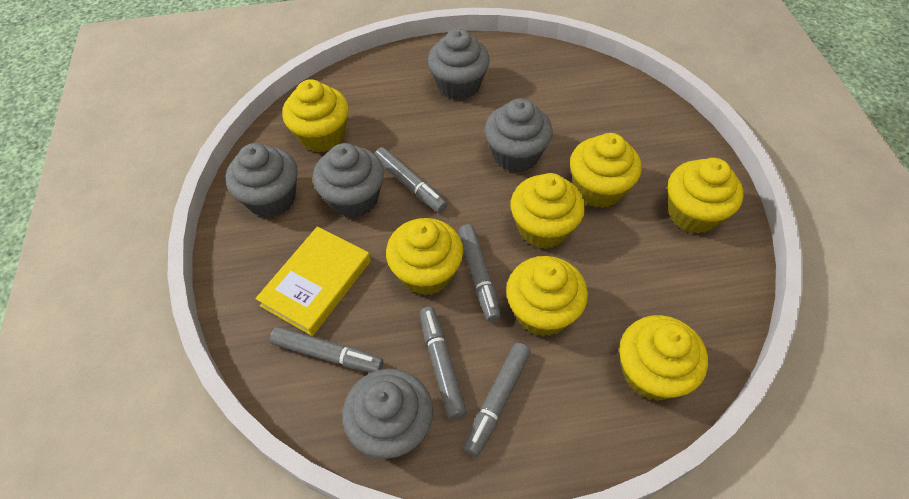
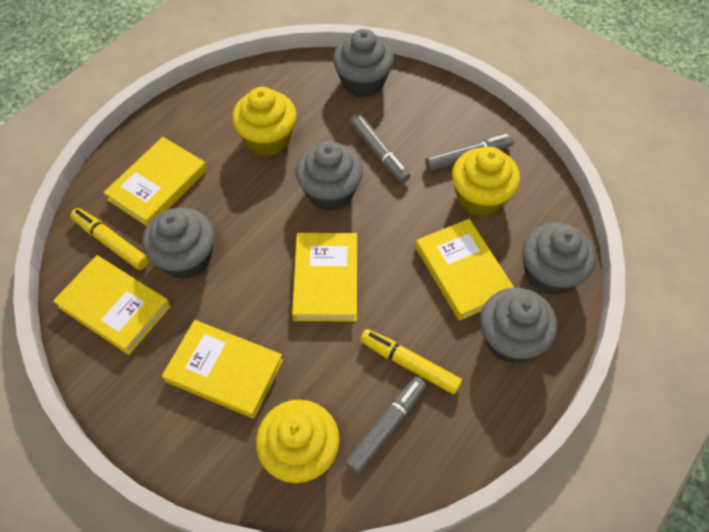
grey marker: [270,327,383,373] [374,147,447,213] [420,307,467,420] [458,224,501,322] [463,343,531,457] = 5 -> [345,377,426,474] [350,113,410,183] [425,134,514,171] = 3
yellow book: [255,227,371,336] = 1 -> [53,255,171,355] [103,137,207,226] [162,320,283,419] [292,233,357,322] [416,219,514,321] = 5
yellow cupcake: [282,79,349,152] [386,218,464,295] [506,256,588,337] [511,173,585,249] [570,133,642,208] [619,315,708,401] [668,158,744,234] = 7 -> [232,87,297,156] [256,399,340,483] [452,147,520,216] = 3
yellow marker: none = 0 -> [70,208,149,270] [360,329,462,395] = 2

